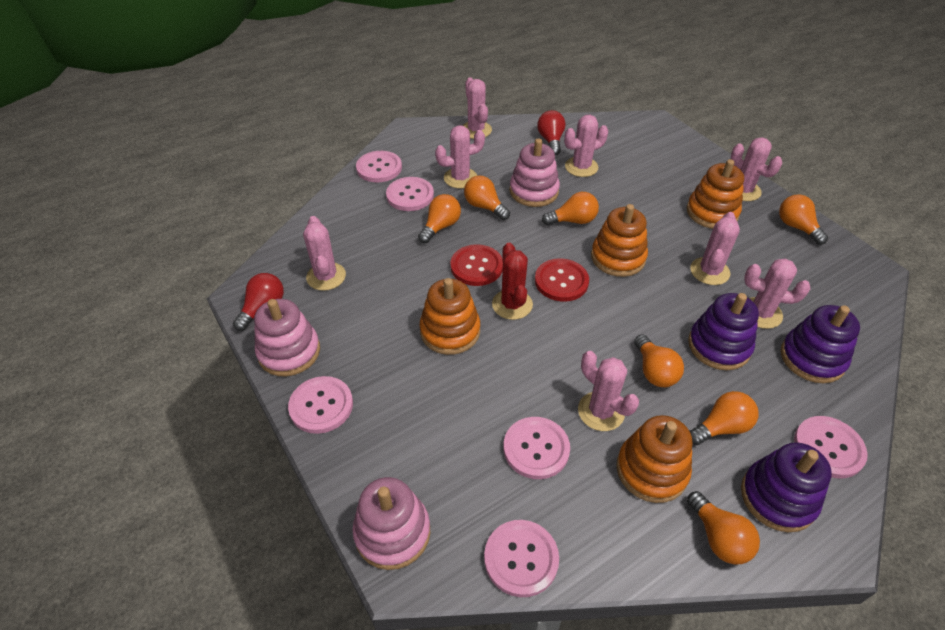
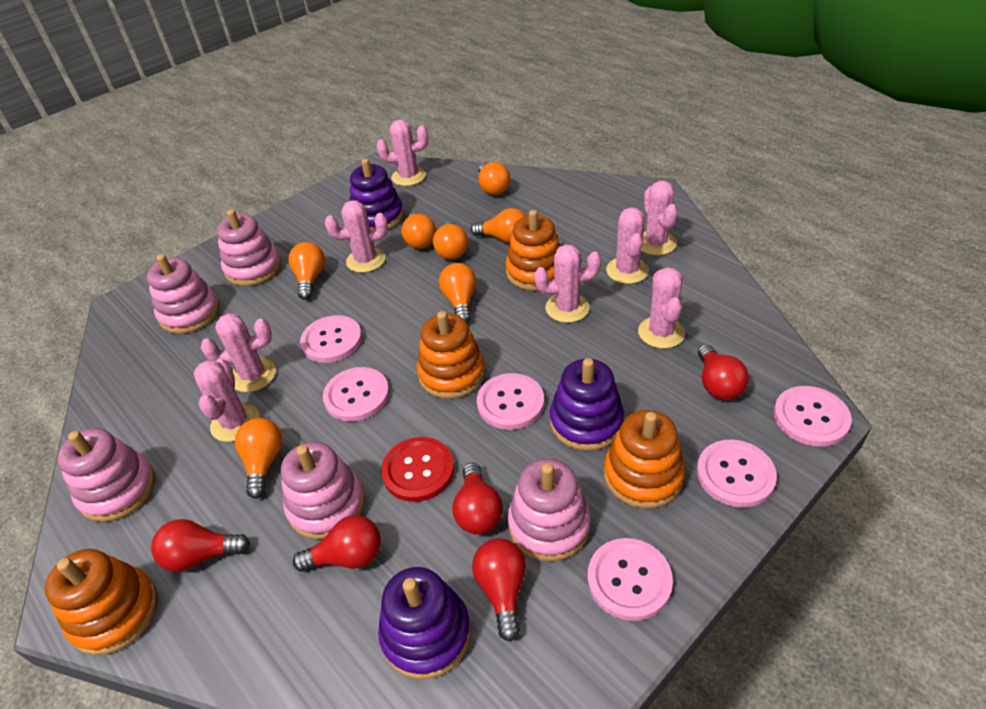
pink stacking toy: [254,299,320,376] [353,477,430,570] [510,138,560,207] = 3 -> [57,428,155,522] [147,254,219,334] [217,210,281,286] [281,442,365,540] [508,459,591,561] = 5
red button: [451,244,503,286] [535,258,589,302] = 2 -> [381,437,454,502] = 1
red cactus: [492,242,533,320] = 1 -> none = 0
red light bulb: [233,273,284,331] [537,110,566,155] = 2 -> [151,519,250,572] [293,515,381,572] [452,462,503,534] [472,538,526,642] [698,344,749,400] = 5

